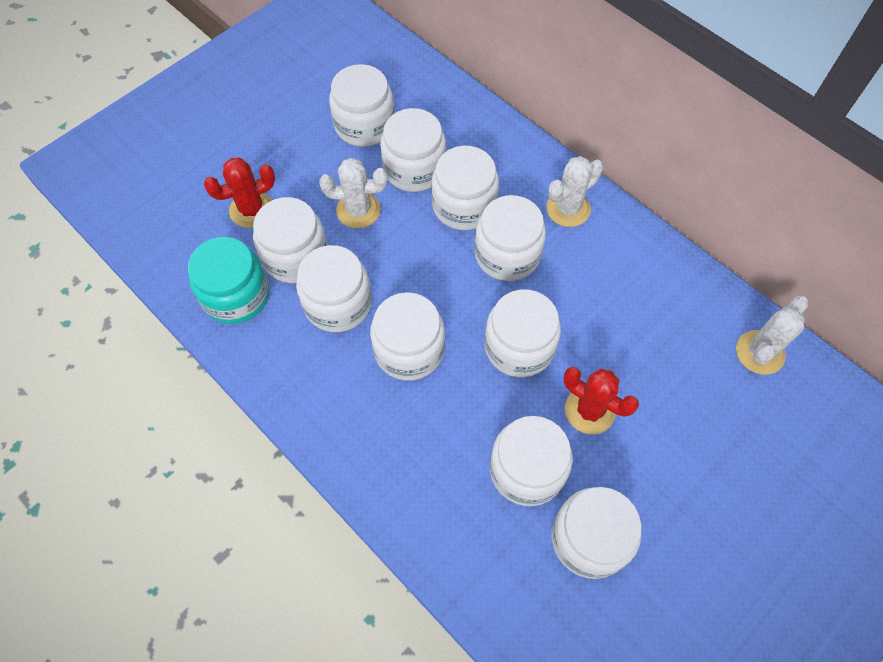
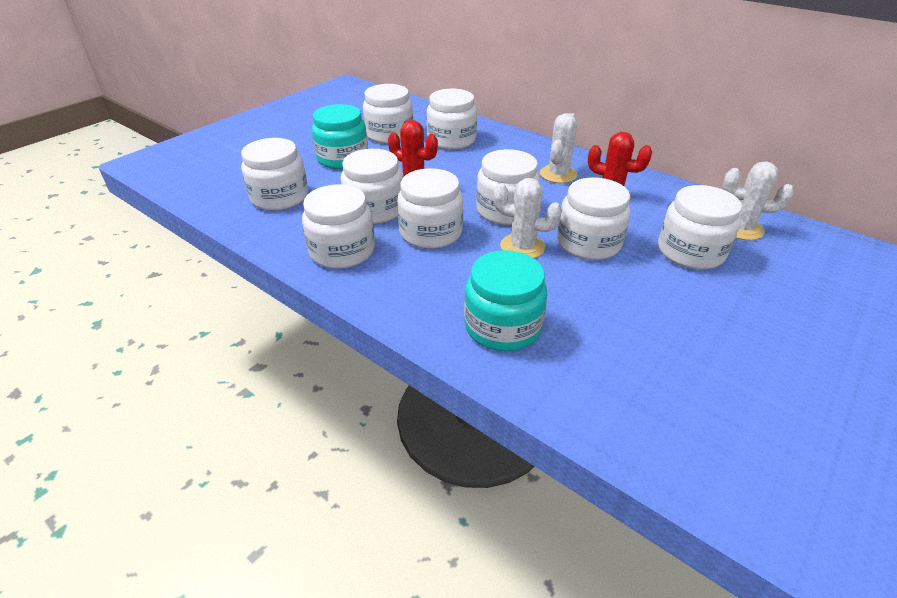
turquoise jar: [188,237,269,324] = 1 -> [312,104,368,169] [464,250,547,351] = 2
white jar: [253,197,327,283] [296,245,372,332] [329,64,394,147] [370,292,445,381] [380,108,446,192] [431,146,499,230] [475,195,546,281] [485,289,561,377] [490,416,573,506] [552,487,642,579] = 10 -> [241,138,308,211] [302,184,375,269] [341,149,403,224] [363,84,413,144] [397,168,463,249] [427,89,477,150] [476,149,540,225] [557,177,630,260] [658,185,742,270] = 9

